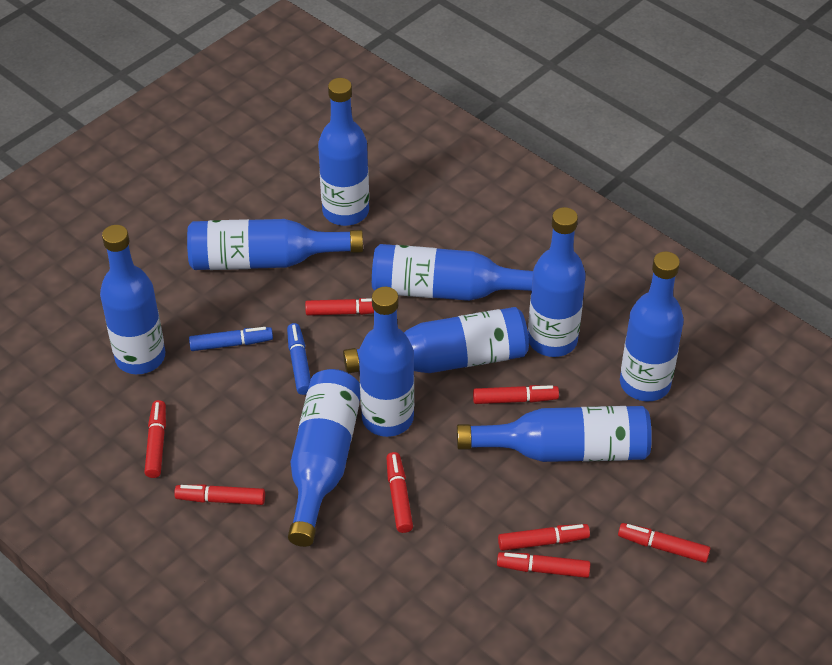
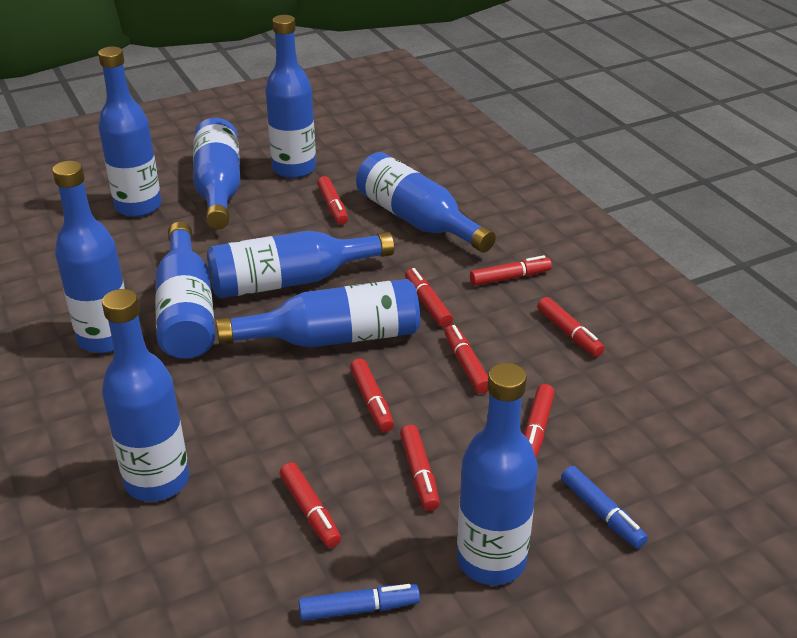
red marker: [144,400,166,478] [174,484,265,505] [305,298,374,316] [386,452,413,533] [473,385,559,404] [497,552,590,578] [498,524,590,551] [618,523,710,563] = 8 -> [280,462,341,548] [317,176,348,225] [350,358,394,432] [400,424,440,511] [405,268,453,327] [445,325,488,394] [470,255,552,286] [524,384,555,458] [537,297,605,357] = 9

